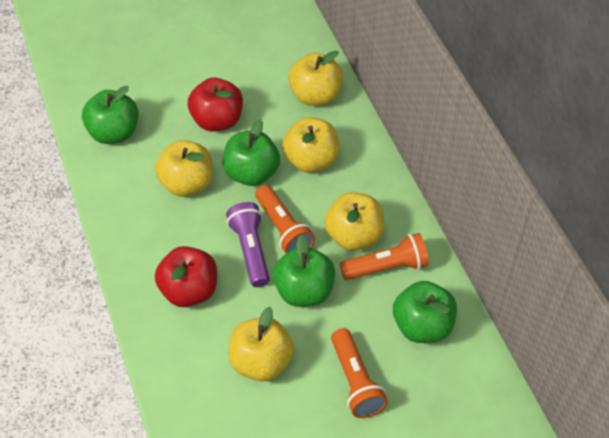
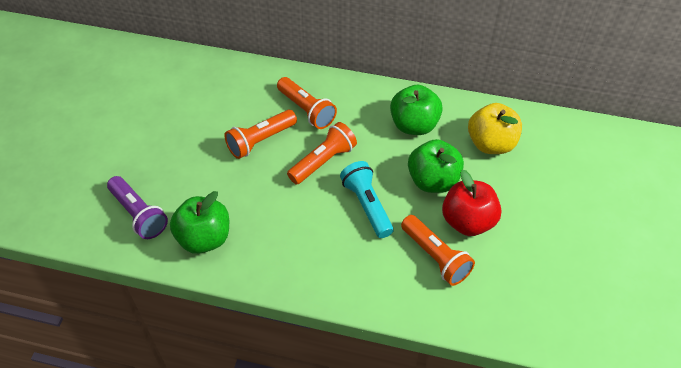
green apple: [82,86,138,144] [222,119,280,186] [273,234,335,307] [393,281,457,343] = 4 -> [170,191,229,254] [390,85,443,135] [408,139,464,193] = 3
orange flashlight: [255,185,315,254] [331,328,388,418] [340,233,429,280] = 3 -> [224,110,297,159] [277,77,337,129] [287,122,357,185] [401,215,475,286] = 4
red apple: [155,246,217,307] [188,78,243,132] = 2 -> [442,170,501,236] = 1
turquoise flashlight: none = 0 -> [340,161,394,238] = 1
yellow apple: [155,140,213,197] [229,307,294,381] [282,117,339,173] [288,50,343,106] [324,192,385,251] = 5 -> [468,103,522,154] = 1

